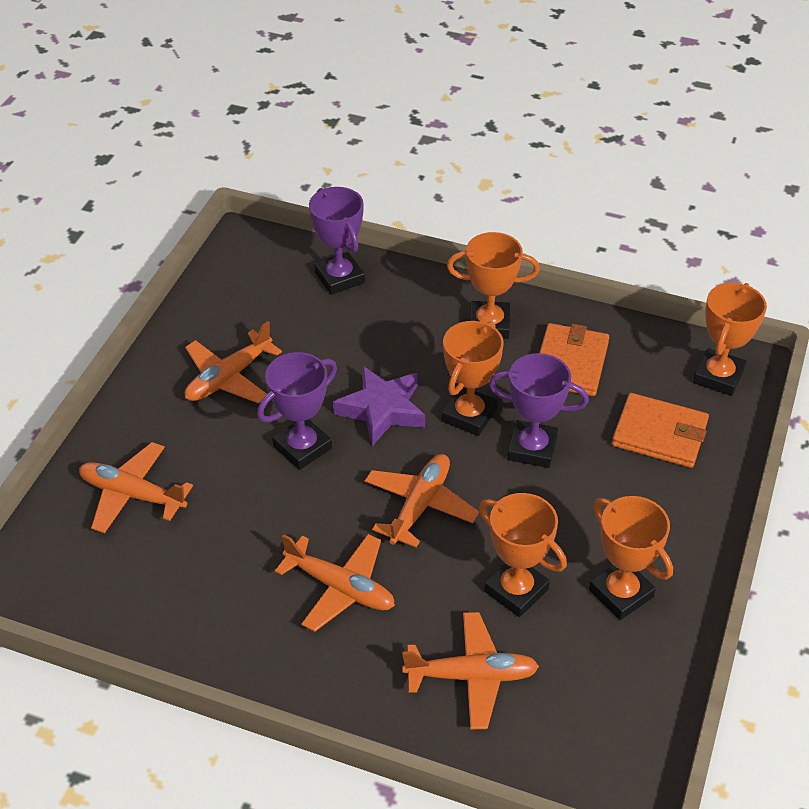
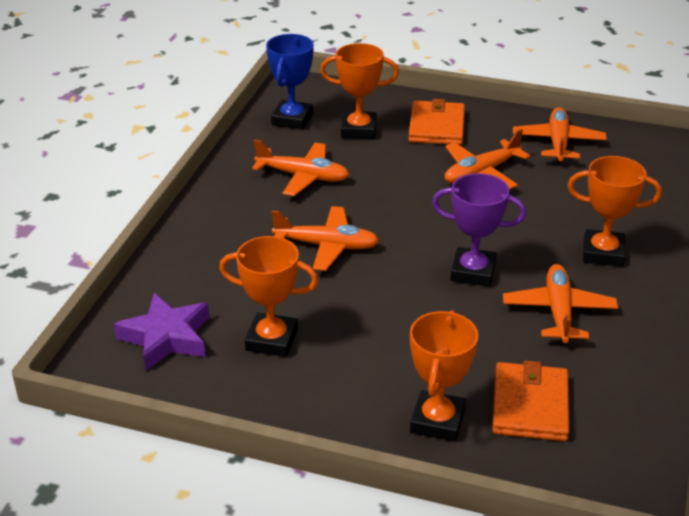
blue trophy: none = 0 -> [266,34,314,130] = 1
orange trophy: [442,321,504,436] [447,232,540,339] [479,493,567,617] [589,496,673,620] [693,283,767,396] = 5 -> [219,236,318,357] [320,43,399,139] [410,310,478,442] [567,156,662,267] = 4
purple trophy: [257,352,337,470] [309,187,365,295] [489,353,589,468] = 3 -> [432,173,526,287] = 1

